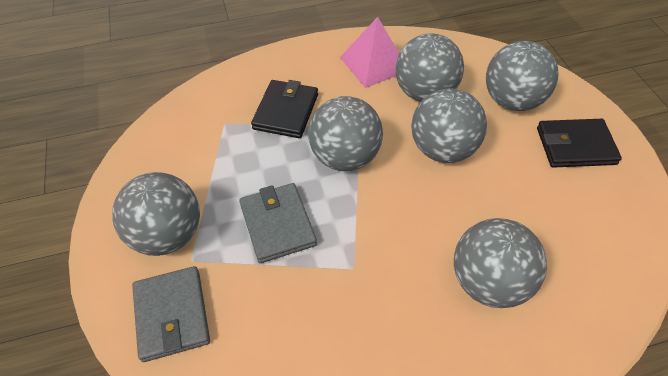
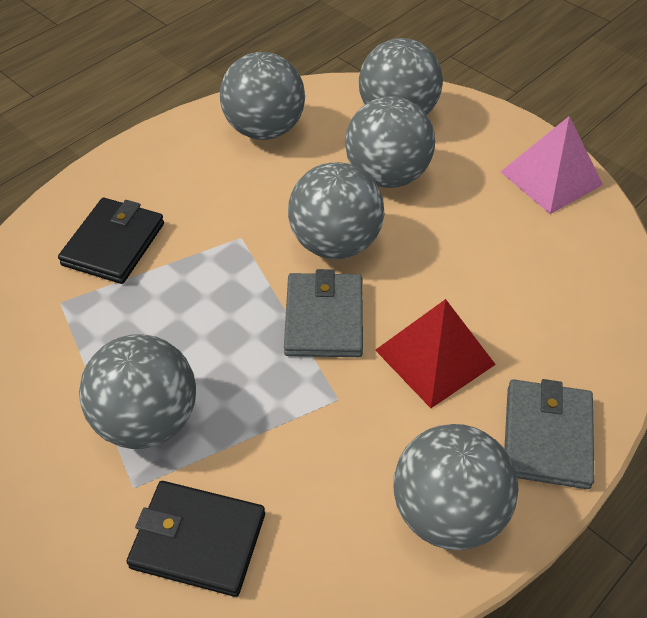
red pyramid: none = 0 -> [375,299,496,408] = 1

